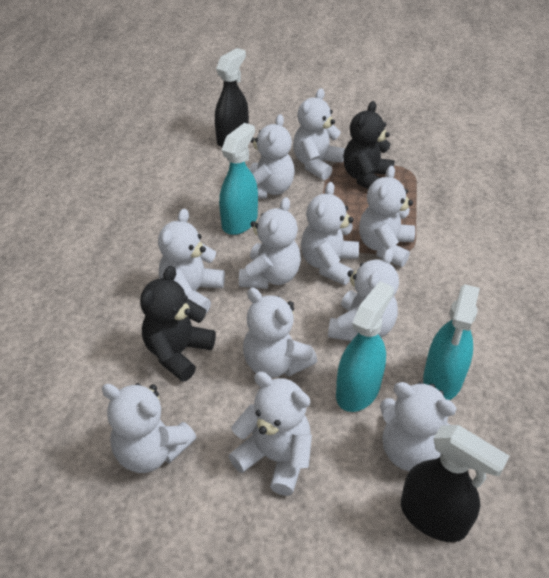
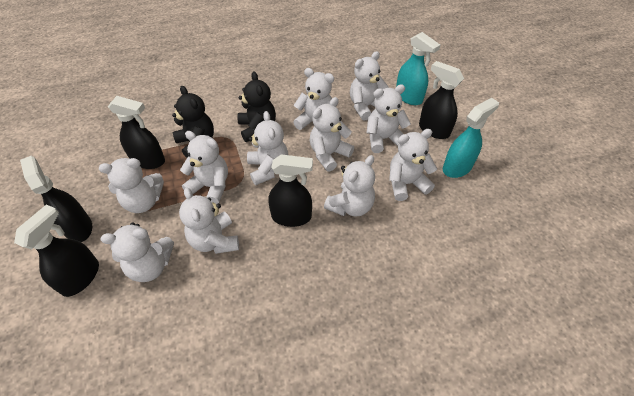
black spray bottle: [215,48,249,147] [401,425,509,542] = 2 -> [14,205,99,297] [20,156,92,242] [108,96,165,169] [268,154,313,227] [419,61,464,139] = 5
turquoise spray bottle: [219,123,258,235] [336,281,394,412] [423,284,480,400] = 3 -> [396,32,440,105] [443,98,499,178] = 2

